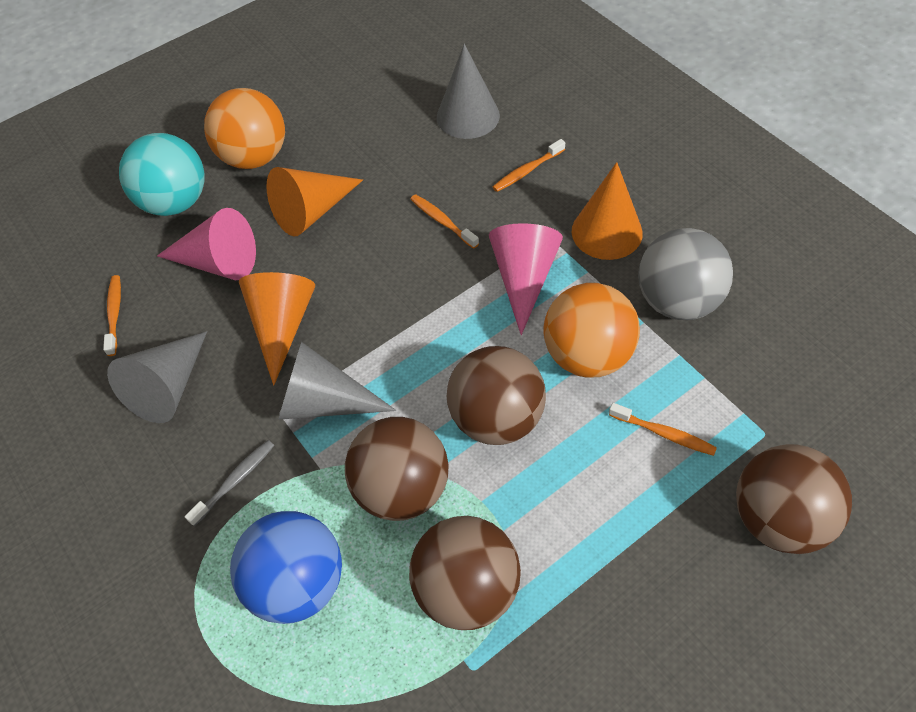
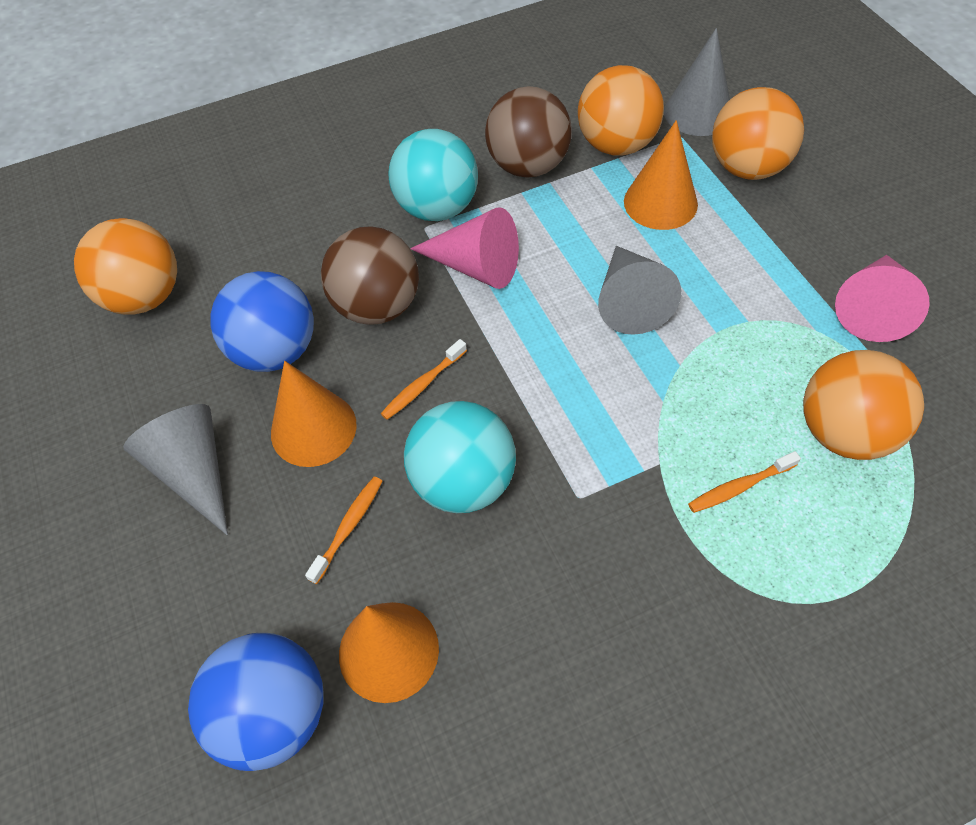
blue ball: [230,511,342,624] = 1 -> [188,633,324,771] [210,271,314,372] = 2
brown ball: [345,417,449,521] [409,516,521,630] [447,346,546,445] [736,444,852,554] = 4 -> [321,226,419,325] [485,86,572,177] = 2
grey ball: [638,228,733,320] = 1 -> none = 0
grey toothbrush: [185,440,274,526] = 1 -> none = 0
orange ball: [204,88,285,169] [543,283,640,378] = 2 -> [74,218,177,315] [578,65,664,156] [712,87,804,180] [803,350,924,460] = 4
orange toothbrush: [103,275,121,356] [411,194,479,249] [493,139,565,192] [609,403,717,456] = 4 -> [305,476,382,584] [381,339,467,420] [688,451,801,513] = 3
turquoise ball: [119,133,205,216] = 1 -> [388,129,478,221] [404,401,516,513] = 2

